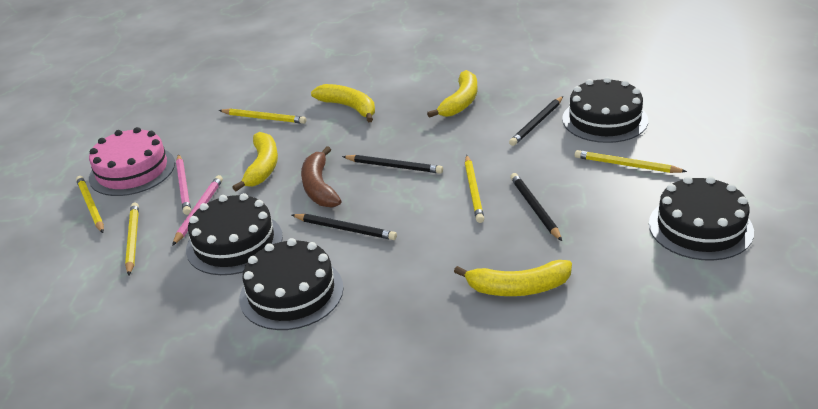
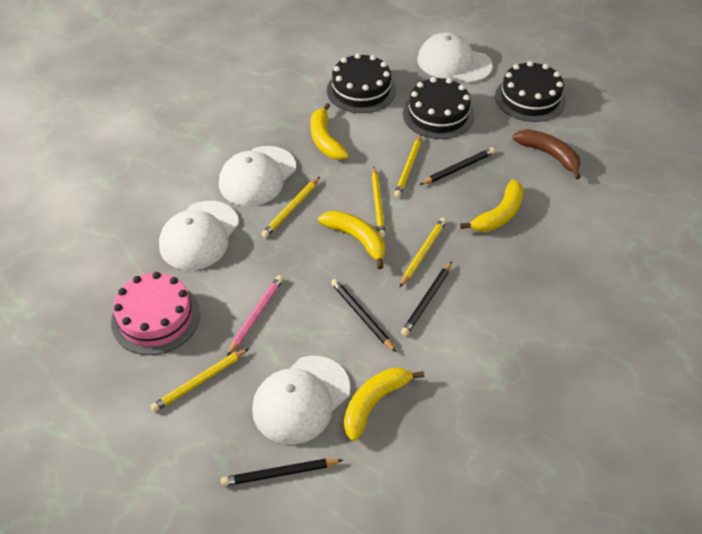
black cake: [186,193,283,275] [239,238,344,330] [562,77,648,143] [649,176,754,261] = 4 -> [327,53,396,113] [403,77,474,139] [495,61,566,122] = 3
pink pencil: [172,175,223,246] [176,154,191,215] = 2 -> [227,275,283,356] = 1
white cap: none = 0 -> [159,201,239,270] [219,146,296,206] [252,356,350,445] [418,32,493,83] = 4

